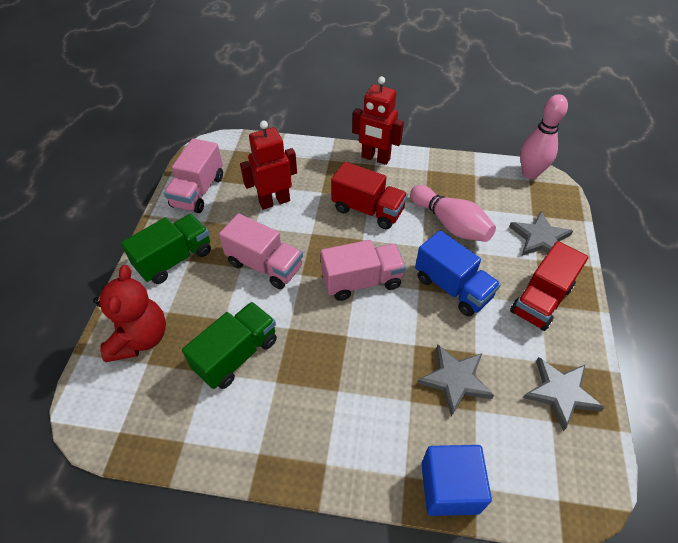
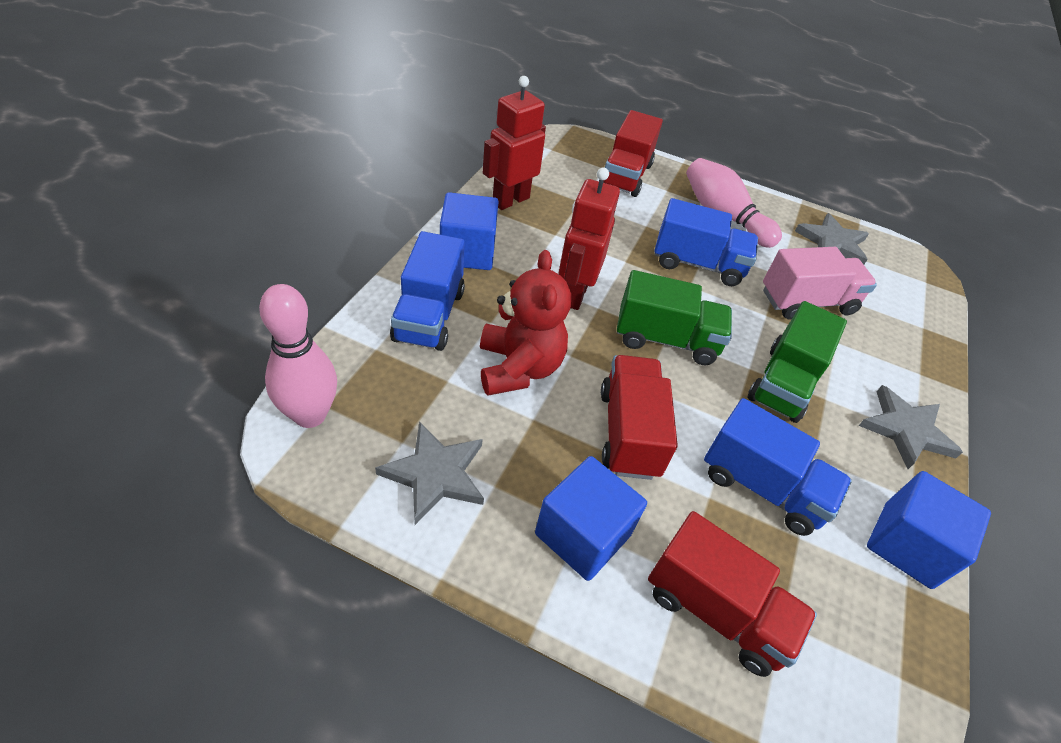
blue cube: [421,445,492,516] = 1 -> [440,192,498,270] [535,456,647,581] [867,471,991,589] = 3
blue truck: [415,230,501,317] = 1 -> [390,231,465,351] [654,198,758,286] [704,398,852,536] = 3
pink truck: [164,138,223,213] [219,213,303,289] [320,240,406,301] = 3 -> [763,247,877,320] = 1
red truck: [331,162,408,229] [510,241,588,331] = 2 -> [599,110,663,197] [601,355,678,480] [648,511,817,677] = 3

